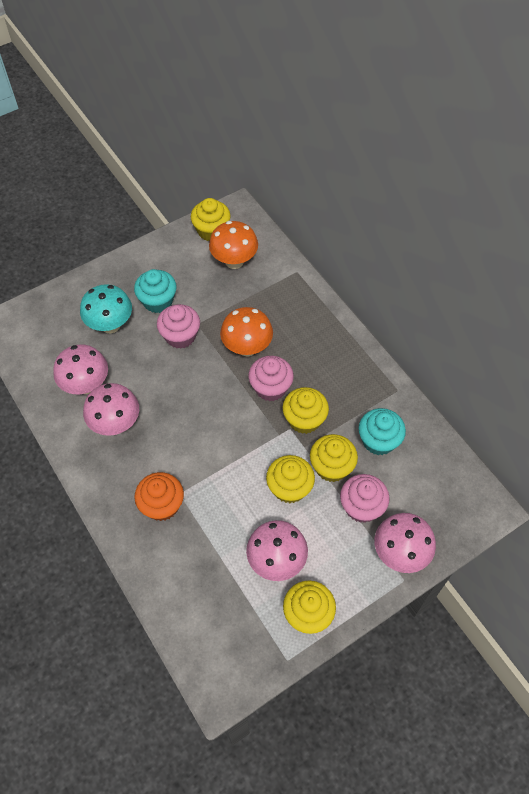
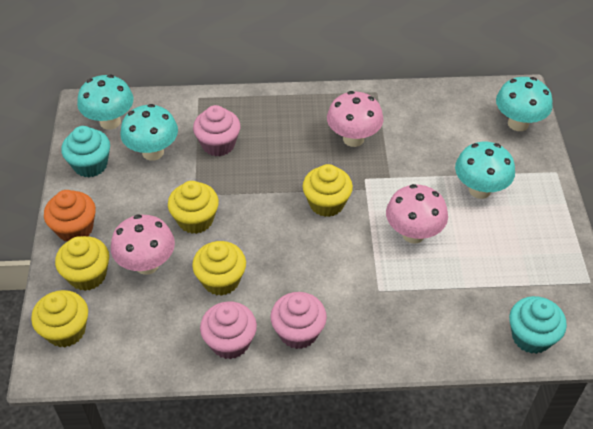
orange mushroom: [209,221,258,269] [220,307,273,356] = 2 -> none = 0
pink mushroom: [53,344,108,394] [83,383,139,436] [246,520,308,581] [374,513,436,573] = 4 -> [111,214,175,275] [327,91,384,147] [386,184,448,243] = 3
turquoise mushroom: [80,284,132,333] = 1 -> [77,75,134,130] [120,104,178,161] [455,142,515,199] [496,77,552,131] = 4

